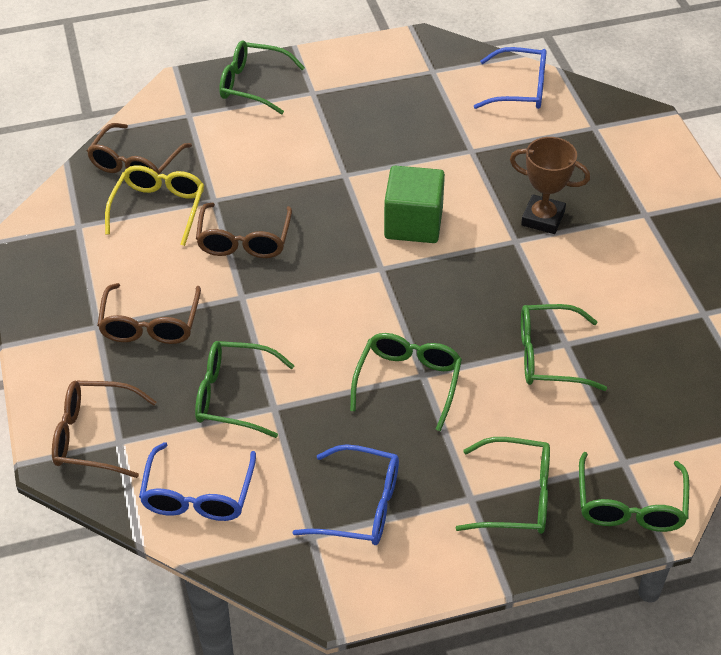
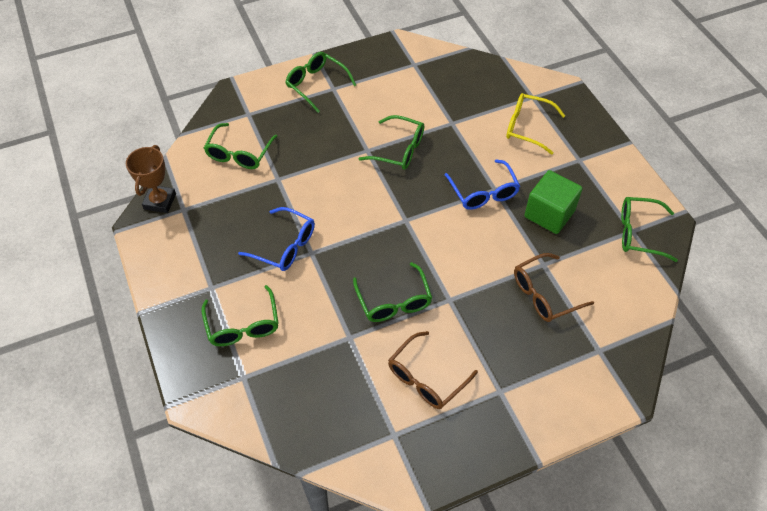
blue glasses: [139,442,256,521] [292,444,399,545] [474,47,547,109] = 3 -> [238,207,315,271] [445,159,520,210] = 2
brown glasses: [52,381,156,478] [87,123,192,175] [97,283,201,344] [196,203,292,258] = 4 -> [388,331,478,409] [514,253,594,322] = 2

